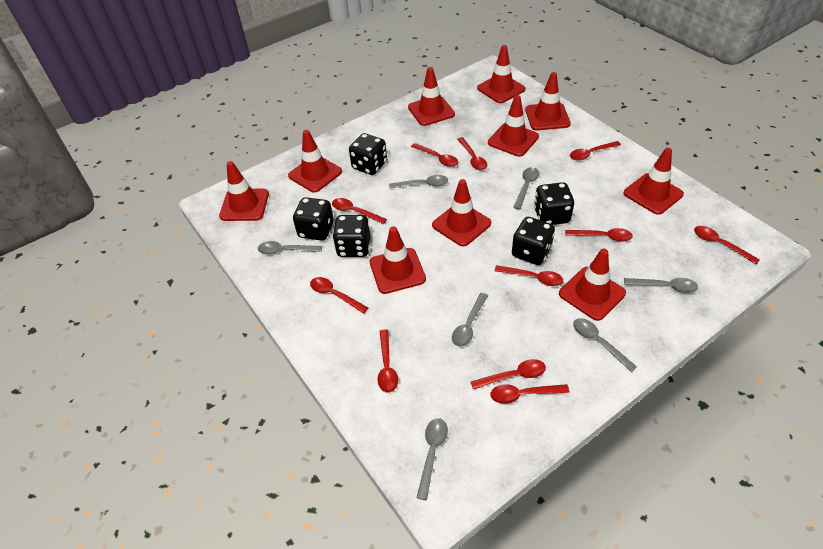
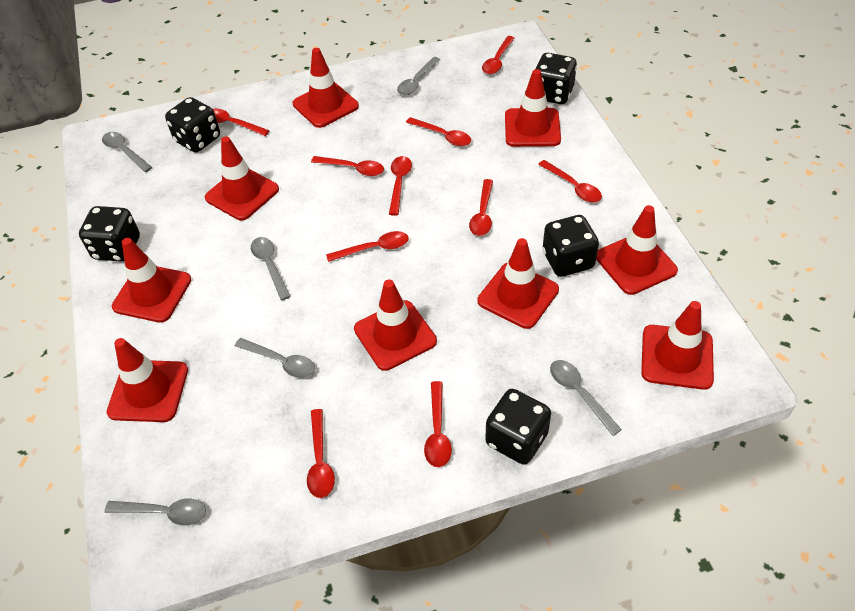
grey spoon: [258,241,322,254] [389,175,448,189] [416,418,448,500] [452,293,488,347] [513,167,539,210] [573,318,637,372] [624,278,698,293] = 7 -> [102,132,152,172] [105,498,206,526] [235,338,315,378] [251,237,291,300] [397,57,440,95] [550,360,622,436] = 6
red spoon: [310,277,368,314] [332,198,387,224] [377,329,398,393] [411,143,458,167] [457,137,487,170] [471,359,546,390] [491,384,569,404] [495,265,563,286] [565,228,633,242] [570,141,621,160] [694,226,760,264] = 11 -> [213,109,270,136] [307,409,335,498] [311,156,384,176] [326,231,409,262] [389,156,412,216] [406,117,471,146] [424,381,452,467] [469,179,493,236] [482,36,515,74] [538,160,602,203] = 10
red traffic cone: [219,161,269,221] [288,130,342,192] [370,226,426,294] [408,67,455,126] [432,179,491,247] [477,45,525,103] [488,95,539,157] [525,72,571,130] [559,248,626,321] [624,148,684,215] = 10 -> [107,338,188,422] [112,238,191,323] [205,136,279,221] [293,48,359,128] [354,280,437,371] [478,238,559,329] [505,69,561,147] [596,205,678,295] [641,301,714,390] = 9

